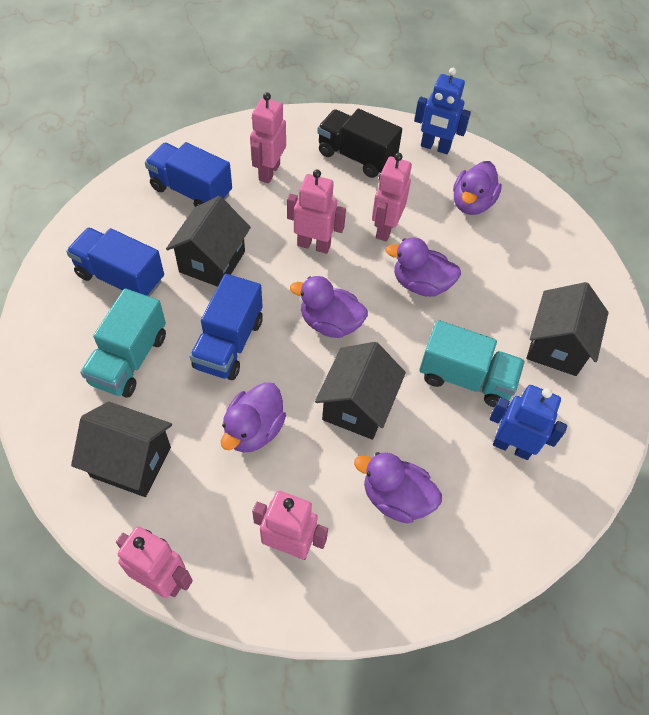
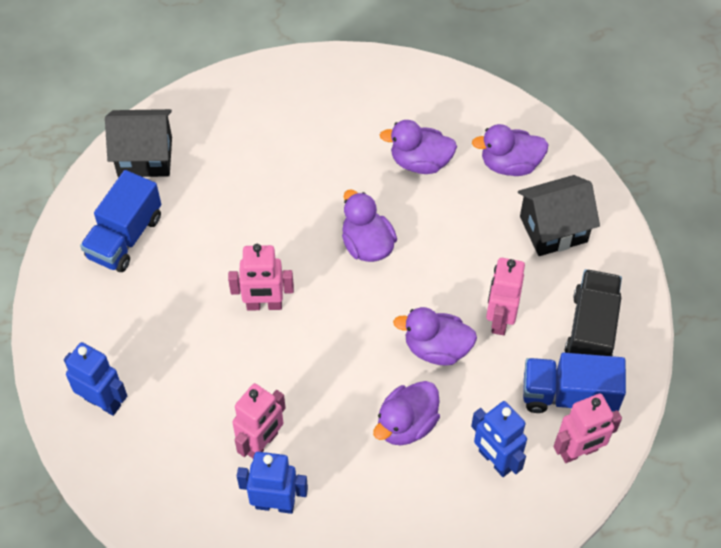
black house: [71,401,172,497] [166,196,251,287] [315,342,406,440] [526,282,609,376] = 4 -> [105,109,172,177] [518,175,600,256] = 2
blue robot: [414,68,471,154] [489,385,567,460] = 2 -> [64,342,127,416] [237,452,308,514] [471,401,527,477] = 3
blue truck: [66,227,164,297] [145,142,232,207] [190,274,263,380] = 3 -> [80,170,161,272] [523,352,626,413] = 2
pink robot: [116,526,193,598] [250,92,286,183] [252,491,328,560] [287,170,346,254] [372,153,412,242] = 5 -> [228,244,294,311] [232,383,286,458] [486,258,525,335] [553,394,622,463] = 4
turquoise truck: [80,289,166,398] [419,320,525,407] = 2 -> none = 0

